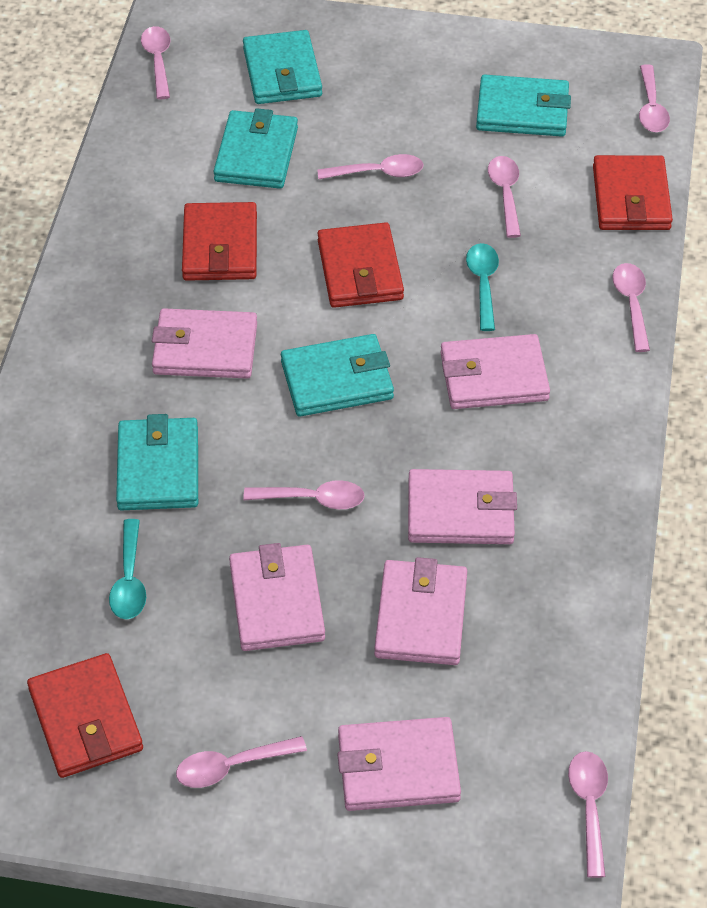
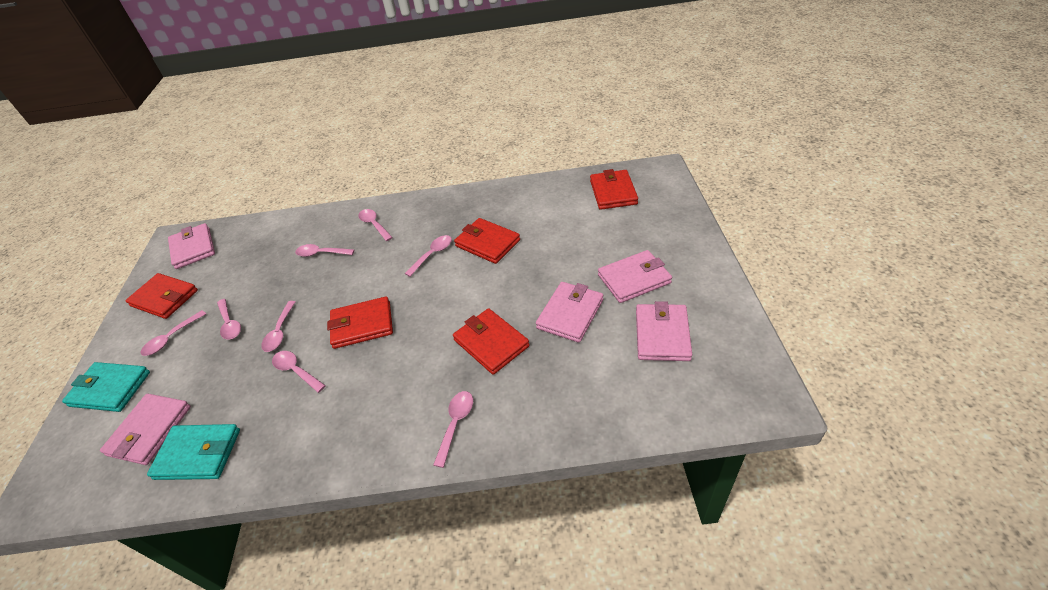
pink wallet: [152,308,257,379] [229,543,325,651] [337,717,461,811] [374,557,467,665] [408,469,517,544] [440,334,550,409] = 6 -> [100,394,191,465] [168,223,215,269] [536,282,603,343] [598,250,672,303] [636,301,692,361] = 5
red wallet: [27,653,143,778] [182,202,257,281] [317,222,404,308] [593,155,673,230] = 4 -> [125,273,198,319] [327,296,393,349] [453,308,530,375] [454,218,520,264] [590,169,638,210] = 5
turquoise spoon: [109,519,146,619] [466,243,499,331] = 2 -> none = 0
turquoise wallet: [116,414,198,510] [213,108,298,189] [243,30,322,104] [281,334,394,417] [476,75,571,137] = 5 -> [62,362,150,412] [147,424,240,480] = 2

